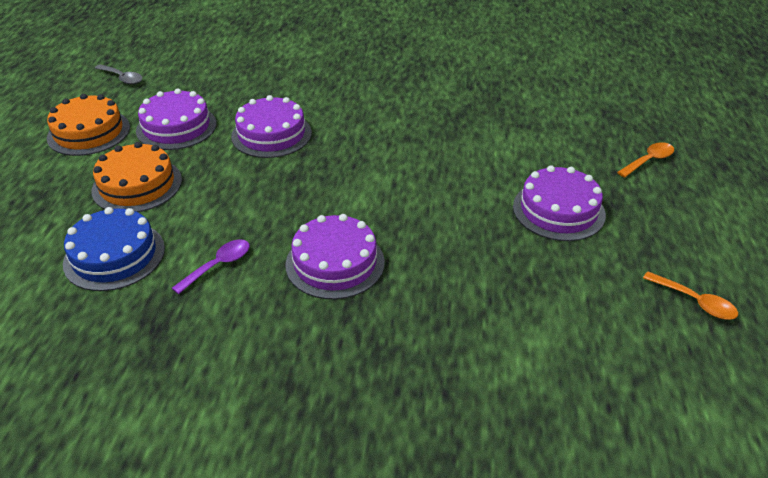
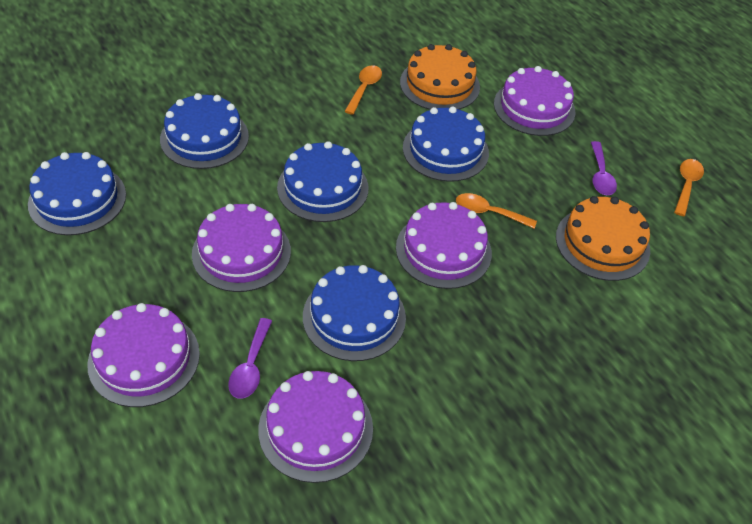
blue cake: [63,207,165,291] = 1 -> [28,152,126,235] [160,93,249,169] [277,141,368,222] [303,265,406,361] [403,106,489,182] = 5
grey spoon: [95,64,143,85] = 1 -> none = 0
orange spoon: [617,142,674,178] [643,271,738,320] = 2 -> [344,65,382,115] [456,193,537,229] [674,159,704,216] = 3
purple cake: [136,88,217,150] [231,95,312,158] [285,214,385,299] [513,165,606,241] = 4 -> [87,303,200,407] [192,204,291,292] [258,371,373,483] [396,202,492,289] [494,66,575,136] = 5
purple spoon: [172,239,250,294] = 1 -> [228,318,272,399] [591,141,617,195] = 2

